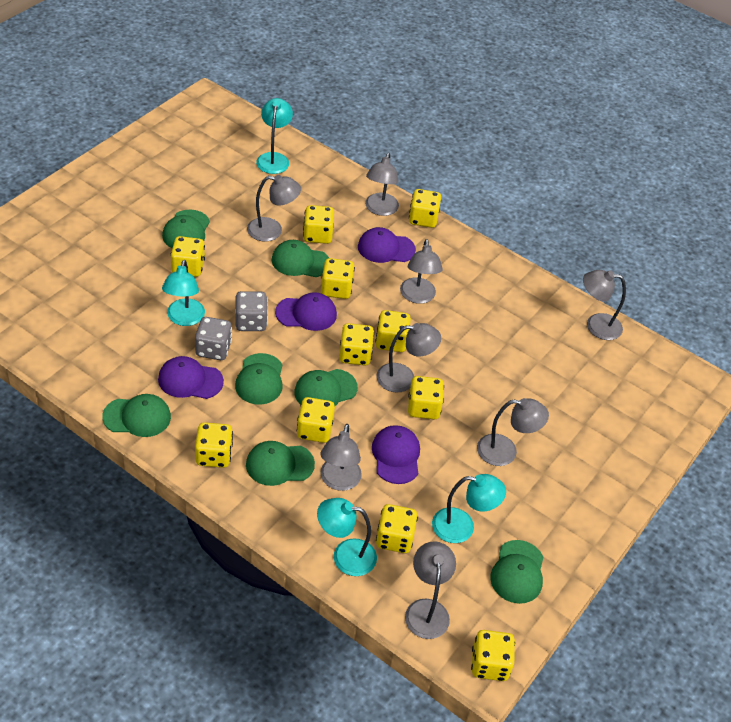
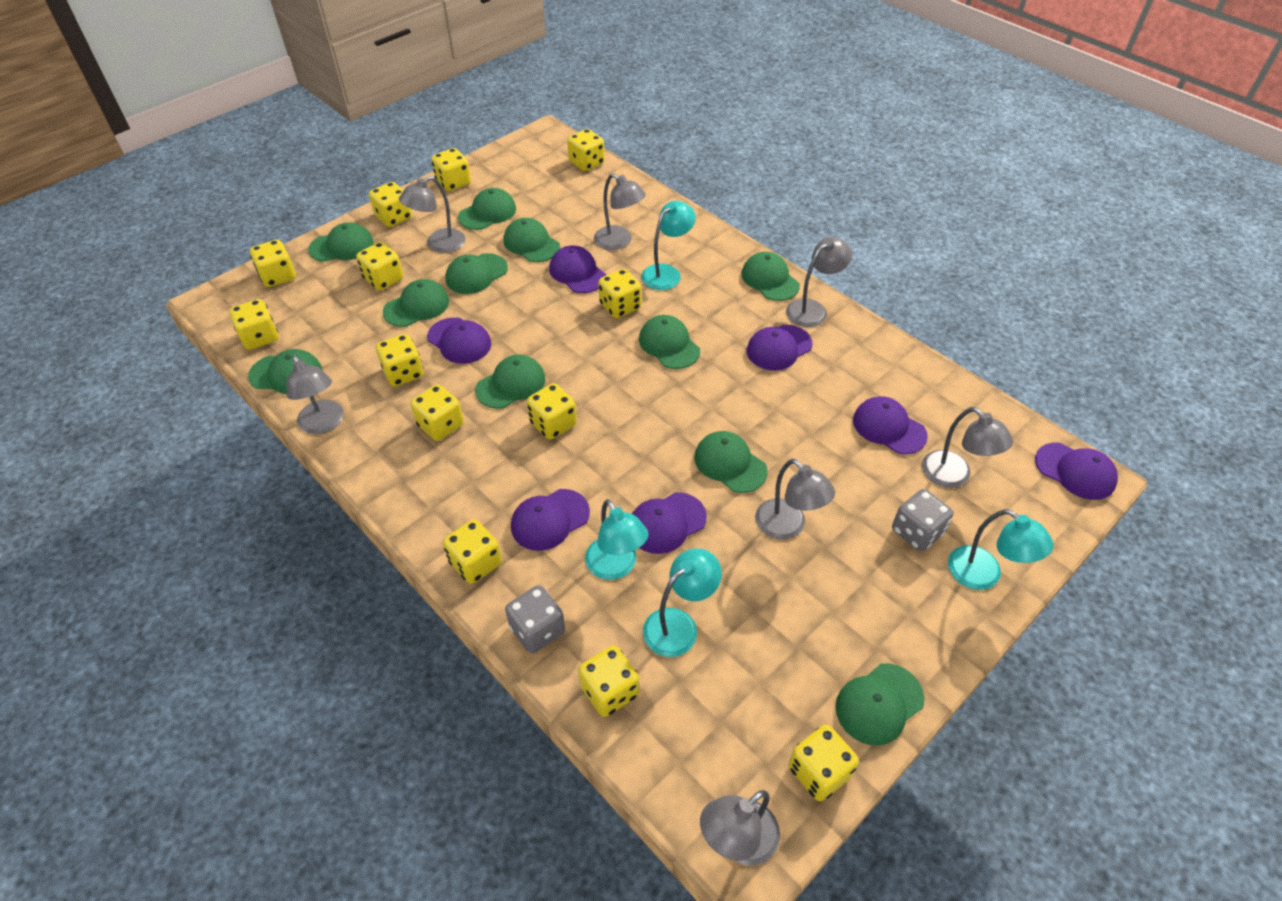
green cap: [102,394,171,437] [162,210,210,248] [235,353,282,404] [246,441,315,486] [272,240,329,277] [294,369,358,406] [490,540,543,604] = 7 -> [248,349,322,394] [308,222,374,262] [383,279,449,327] [445,253,508,294] [458,188,516,230] [475,355,545,409] [504,218,560,262] [639,315,700,369] [694,431,768,493] [741,252,800,301] [835,663,925,745] = 11
grey lamp: [247,175,301,242] [320,424,362,491] [365,153,399,216] [376,323,441,393] [400,239,443,304] [405,541,456,639] [477,398,549,466] [583,270,626,340] = 8 -> [286,354,344,434] [399,176,465,253] [594,173,646,250] [700,790,780,865] [755,459,835,540] [786,237,852,327] [922,407,1013,488] = 7
purple cap: [158,356,224,399] [275,292,337,331] [358,227,416,263] [372,425,420,484] = 4 -> [427,317,491,364] [511,489,590,551] [549,245,606,293] [632,492,707,554] [747,325,813,370] [853,396,928,454] [1035,443,1118,500] = 7
yellow dice: [170,236,205,277] [195,422,233,468] [297,397,335,443] [303,205,334,244] [321,258,355,299] [339,323,374,365] [375,310,411,352] [376,504,418,553] [408,376,444,419] [409,189,441,228] [471,630,515,681] = 11 -> [229,299,278,350] [250,240,296,287] [356,242,403,291] [369,182,412,227] [376,334,424,386] [410,384,464,441] [431,148,471,191] [443,519,502,584] [527,383,577,440] [567,129,605,171] [578,645,639,717] [598,269,641,318] [789,725,859,801] = 13

